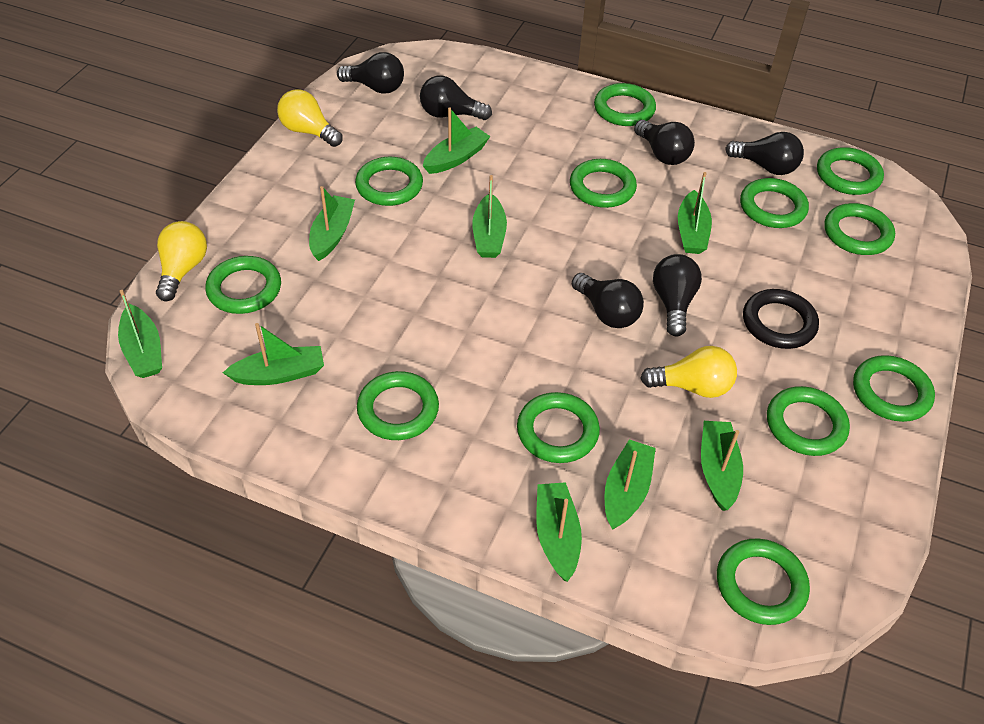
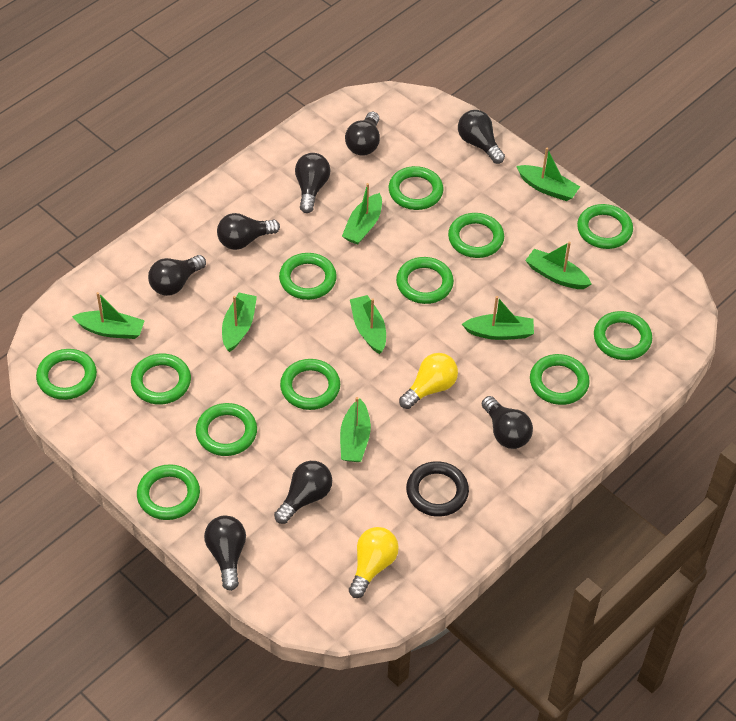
black light bulb: [337,52,404,94] [420,76,492,120] [572,273,644,328] [634,120,695,165] [653,254,702,336] [725,132,804,175] = 6 -> [148,255,206,296] [204,515,246,591] [217,213,280,250] [274,461,332,524] [295,153,331,213] [345,112,380,156] [458,110,505,164] [482,396,533,449] = 8
green boat: [118,290,162,378] [223,323,324,385] [309,186,355,261] [423,107,491,174] [472,175,507,258] [536,482,582,582] [604,439,656,530] [678,172,712,254] [701,421,743,511] = 9 -> [72,292,145,339] [222,293,257,352] [340,397,371,462] [342,183,382,245] [350,295,386,354] [462,296,534,340] [516,147,580,201] [525,242,591,289] = 8
yellow light bulb: [156,221,207,301] [277,89,343,147] [640,346,737,398] = 3 -> [349,527,399,598] [399,353,458,409] = 2

